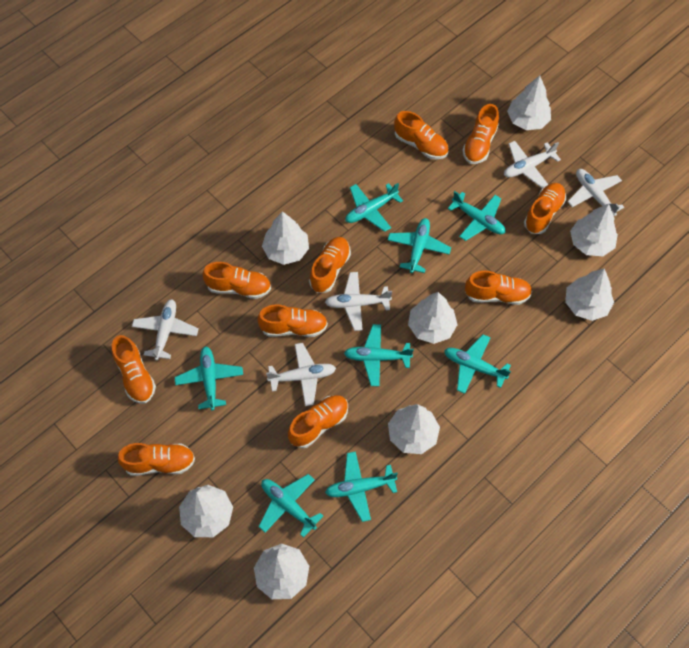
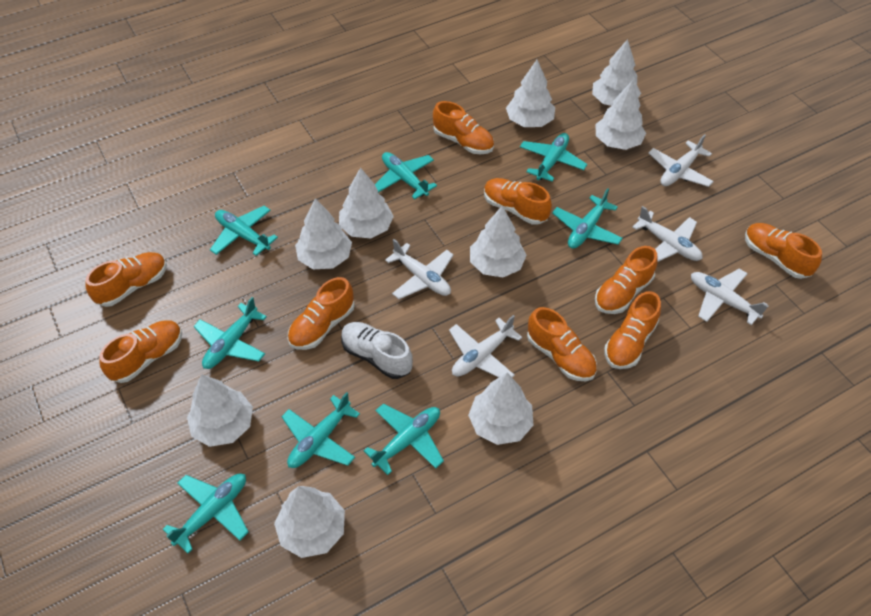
orange shoe: [112,335,156,404] [118,443,195,476] [203,262,271,299] [257,304,328,337] [288,395,348,448] [309,237,351,293] [394,111,449,159] [462,104,499,164] [465,271,532,305] [524,183,566,234] = 10 -> [85,252,167,307] [99,320,182,383] [288,277,355,350] [433,101,494,154] [484,178,552,225] [527,307,597,381] [595,246,658,314] [604,291,661,369] [745,223,822,279] = 9
white shoe: none = 0 -> [341,322,413,379] = 1
white tree: [179,485,233,537] [254,544,309,599] [262,211,309,265] [388,404,440,454] [408,292,458,344] [507,76,551,130] [565,268,614,321] [570,204,618,256] = 8 -> [187,374,253,447] [274,486,345,558] [295,199,352,269] [339,167,394,238] [468,372,534,445] [470,206,527,277] [506,60,555,127] [592,39,641,106] [596,80,646,150] = 9

